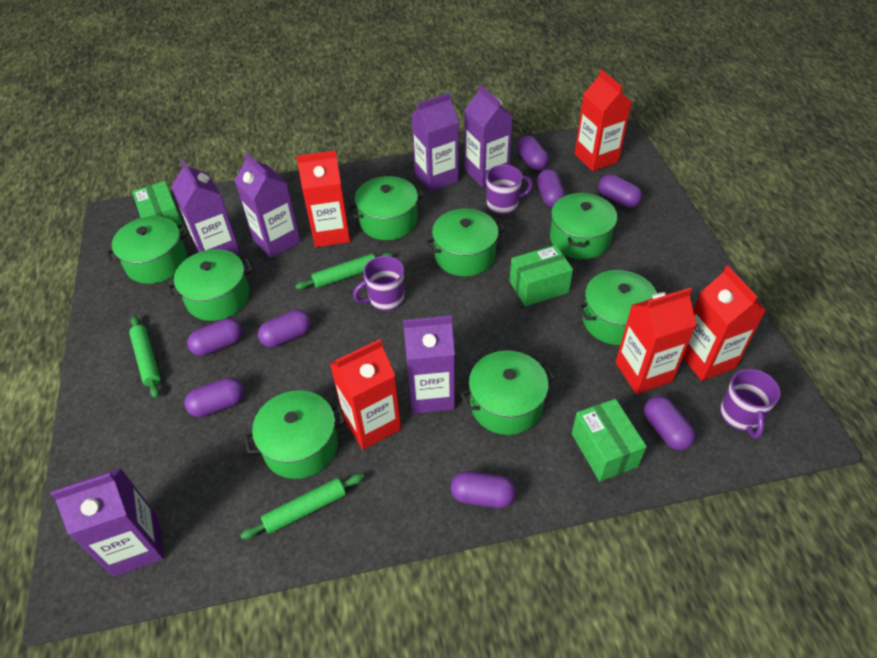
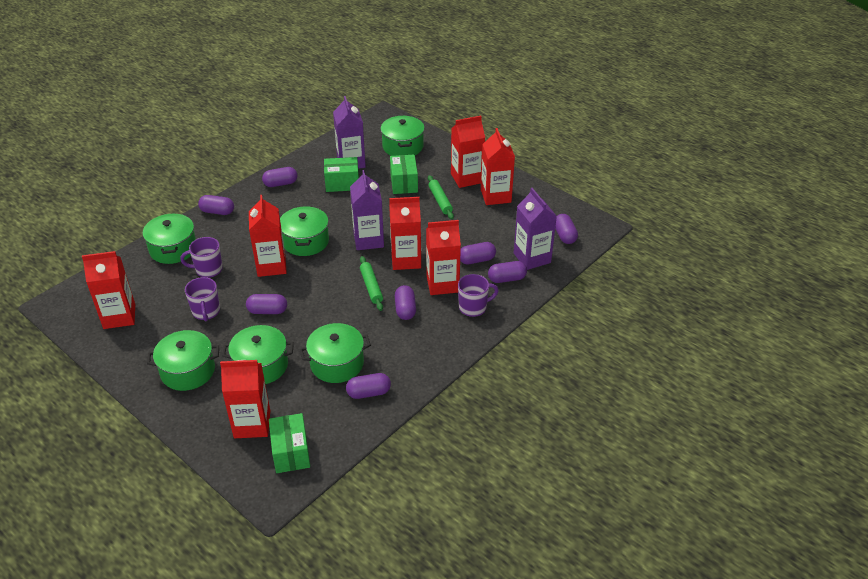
green pot: [106,216,189,284] [167,249,253,321] [244,390,346,479] [348,176,425,240] [425,208,505,276] [460,350,556,435] [550,192,617,259] [577,270,662,345] = 8 -> [143,213,196,264] [147,330,219,391] [222,325,294,384] [280,206,329,256] [300,323,371,383] [381,116,424,156] = 6
green rolling pin: [129,316,161,398] [240,473,365,539] [295,253,393,290] = 3 -> [360,256,383,311] [428,175,454,219] = 2
purple carton: [51,468,164,577] [171,160,240,255] [235,152,301,258] [403,316,455,414] [411,93,459,192] [464,84,513,187] = 6 -> [333,96,366,169] [350,170,384,250] [514,188,557,270] = 3
red carton: [296,150,350,247] [330,339,401,449] [574,69,632,171] [615,288,696,394] [683,266,766,381] = 5 -> [82,251,135,329] [220,360,270,438] [249,195,287,277] [389,197,421,270] [426,220,461,295] [451,116,485,188] [481,128,515,205] = 7

